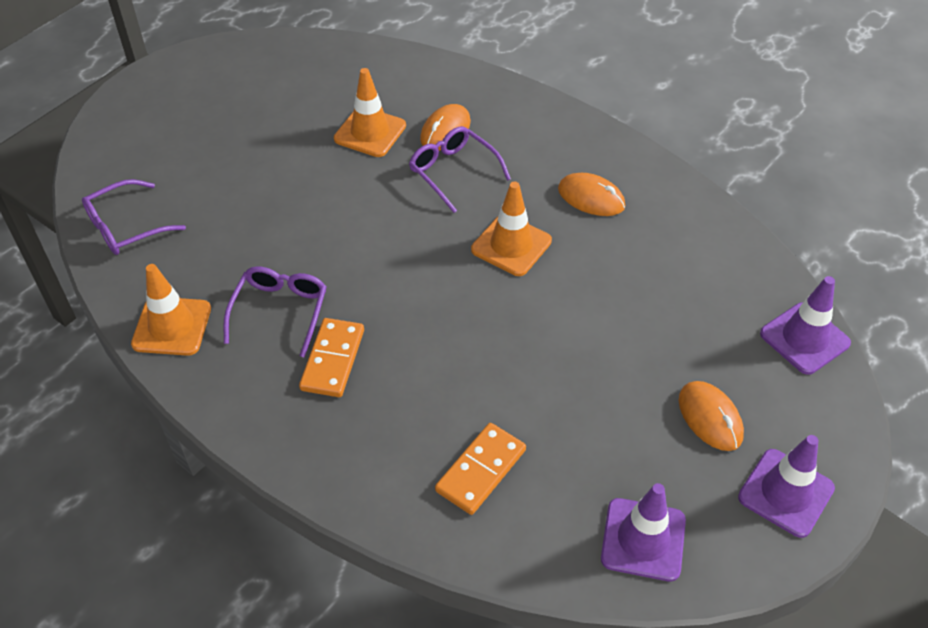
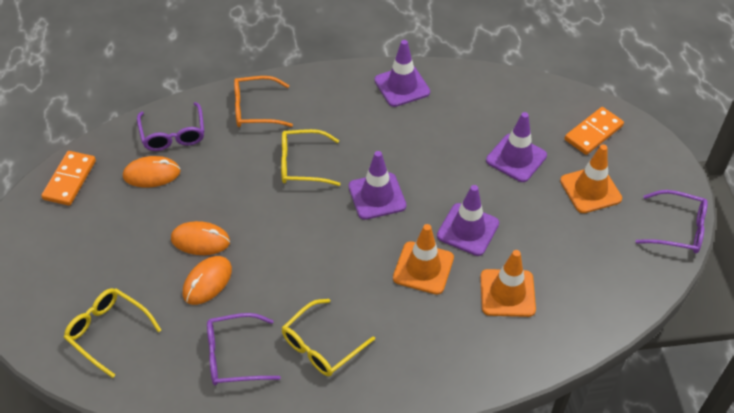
orange glasses: none = 0 -> [234,76,293,127] = 1
purple traffic cone: [601,483,686,582] [738,435,835,538] [760,276,851,375] = 3 -> [348,151,406,220] [374,40,430,107] [437,185,499,256] [486,112,547,182] = 4
yellow glasses: none = 0 -> [64,288,161,378] [281,129,340,186] [282,299,375,376] = 3

